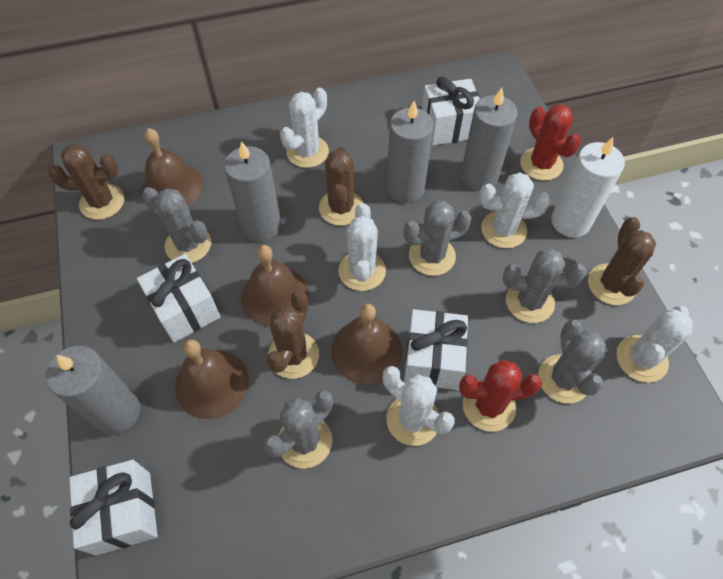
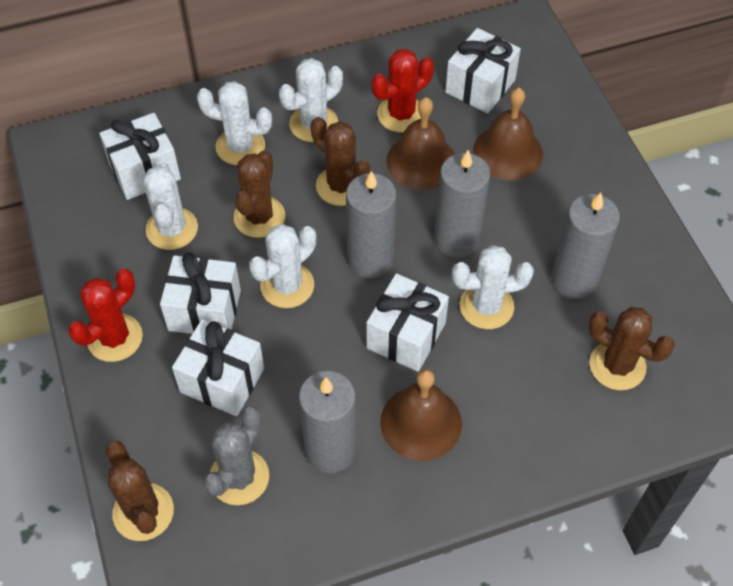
brown bell: [141,128,203,207] [175,339,249,419] [241,245,309,327] [331,303,402,384] = 4 -> [380,369,462,461] [386,97,455,190] [473,88,543,180] = 3
grey cactus: [142,187,211,263] [264,390,333,469] [403,201,472,276] [503,249,587,323] [538,319,606,404] = 5 -> [203,406,269,505] = 1
white candle: [551,137,625,238] = 1 -> none = 0
white gift: [69,460,158,556] [137,254,220,343] [404,309,468,390] [422,77,480,146] = 4 -> [99,113,181,200] [160,253,241,334] [172,319,264,416] [367,273,449,372] [445,28,521,114] = 5

